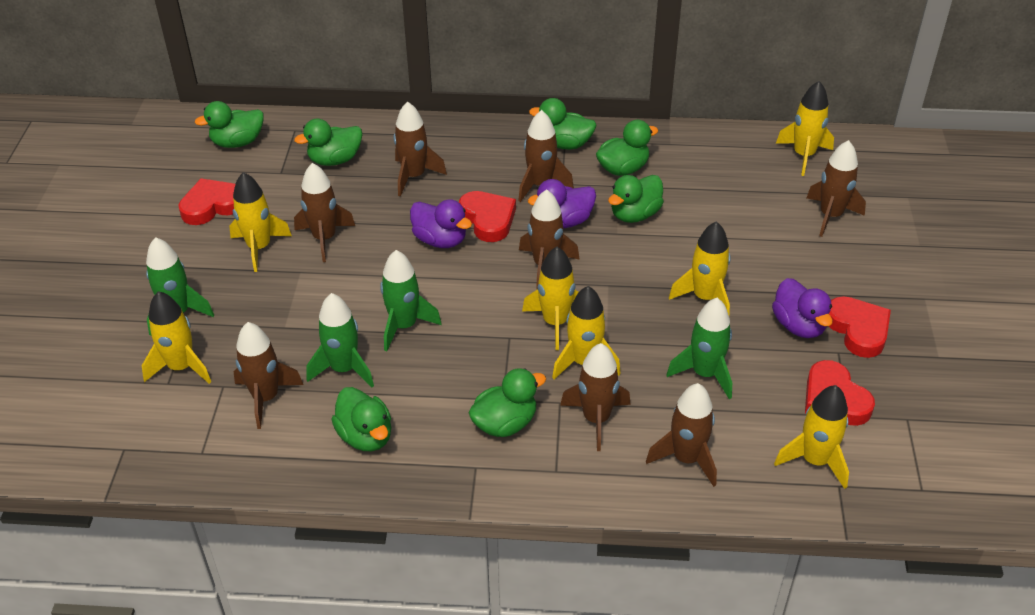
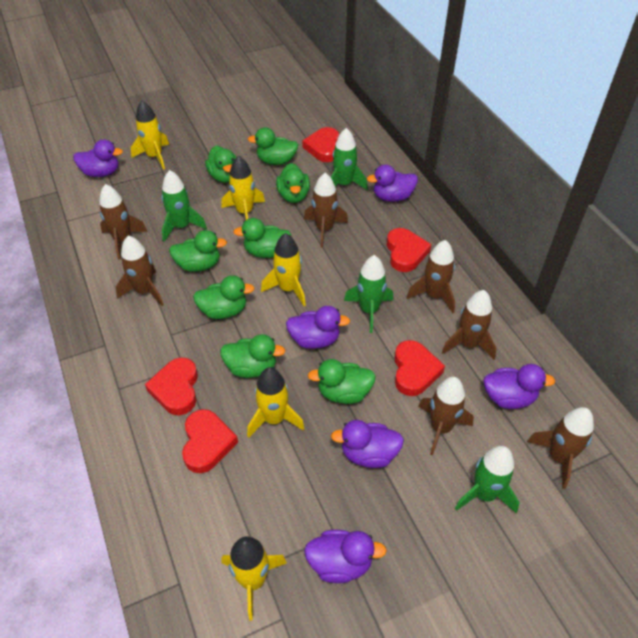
brown rocket: [233,322,303,429] [294,163,355,262] [394,102,447,197] [518,110,574,202] [519,189,580,290] [560,343,631,451] [646,383,717,487] [807,140,866,237] = 8 -> [99,184,148,260] [116,235,164,306] [304,173,348,248] [407,240,455,313] [418,377,474,456] [442,290,496,360] [527,407,594,489] = 7
green duck: [195,101,264,148] [294,119,362,166] [331,387,391,451] [468,368,546,437] [529,98,597,149] [596,120,658,176] [608,175,664,223] = 7 -> [169,230,227,272] [193,276,255,319] [205,145,237,183] [220,334,285,378] [233,218,291,258] [248,127,298,165] [276,163,310,203] [308,359,376,404] = 8
purple duck: [410,199,472,248] [528,179,596,228] [772,278,833,338] = 3 -> [73,139,123,177] [286,306,350,349] [304,530,387,583] [331,420,404,468] [367,164,418,202] [484,364,555,409] = 6
red heart: [179,178,235,225] [459,191,516,242] [805,360,875,426] [829,296,891,358] = 4 -> [145,357,198,415] [182,409,238,473] [302,127,339,162] [387,228,431,272] [394,340,445,396] = 5
yellow rocket: [141,291,211,384] [229,172,292,272] [522,247,579,350] [552,286,621,379] [669,221,731,315] [774,385,849,489] [776,81,834,176] = 7 -> [131,101,169,170] [222,156,265,220] [222,536,287,620] [247,367,305,438] [261,233,306,306] = 5

